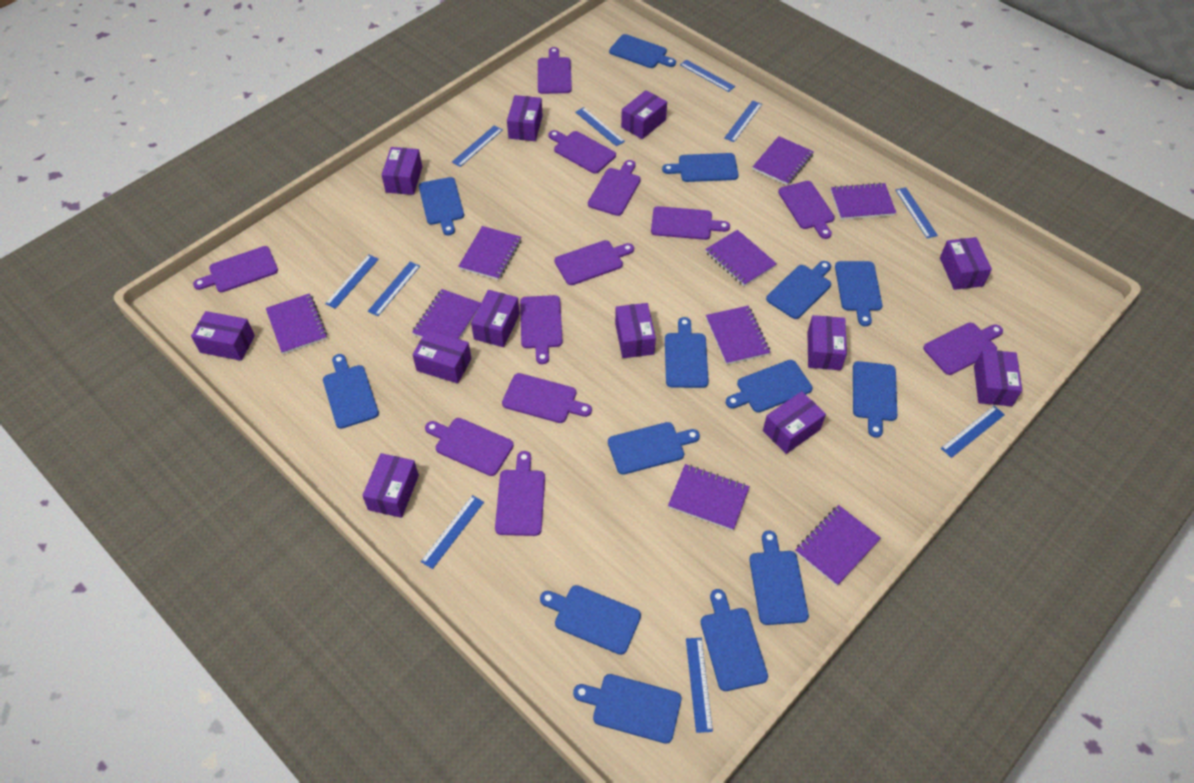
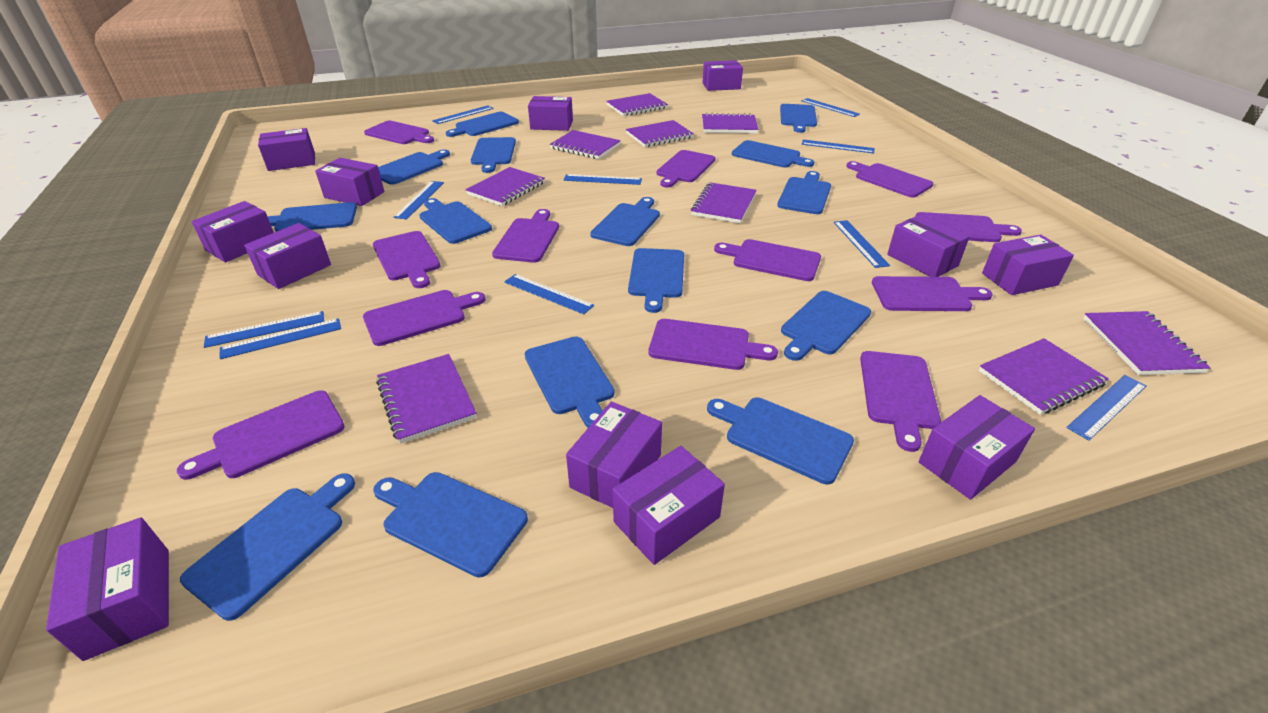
blue cutting board: [323,354,379,429] [419,177,464,235] [540,585,641,655] [573,674,682,744] [608,422,700,475] [609,34,676,68] [662,153,738,182] [665,317,709,388] [701,589,768,691] [726,360,813,413] [749,530,809,625] [766,261,831,319] [835,261,882,326] [853,361,897,438] = 14 -> [180,473,355,621] [267,202,357,232] [373,472,528,578] [378,150,450,185] [419,198,492,244] [446,112,519,137] [471,137,516,173] [525,336,614,428] [590,197,660,246] [628,248,684,313] [707,398,854,484] [732,140,814,168] [777,171,831,214] [780,104,817,133] [781,291,871,361] = 15

